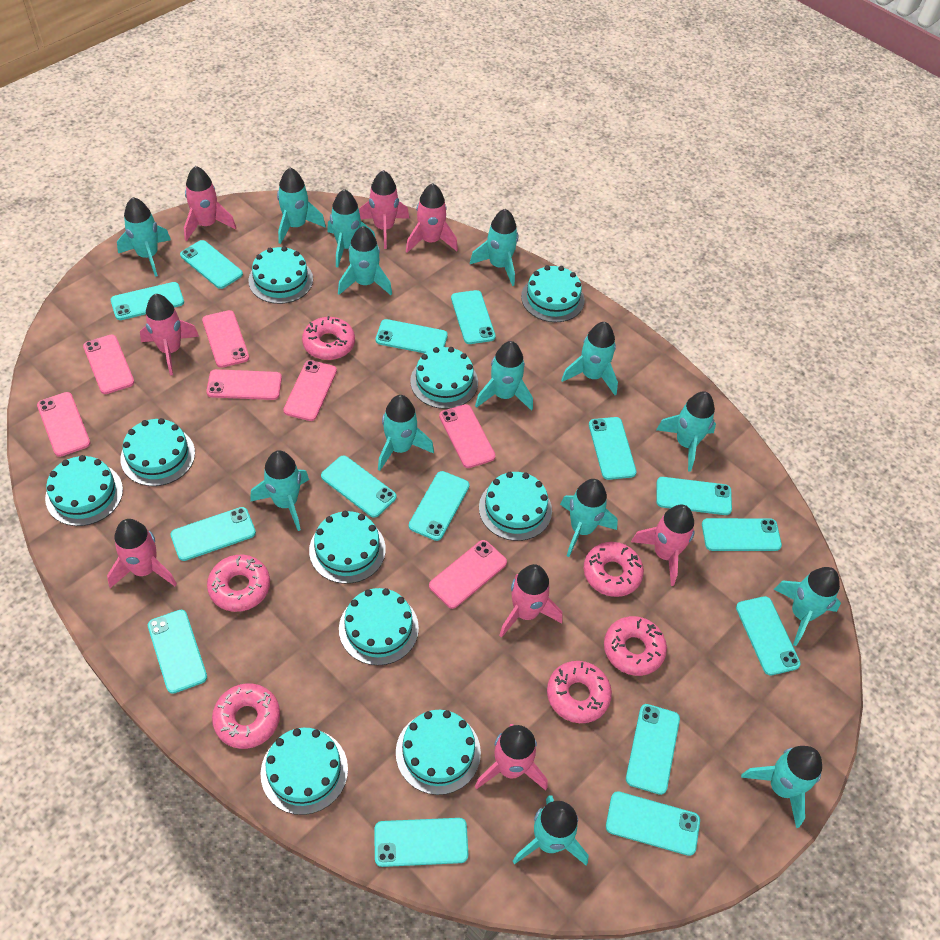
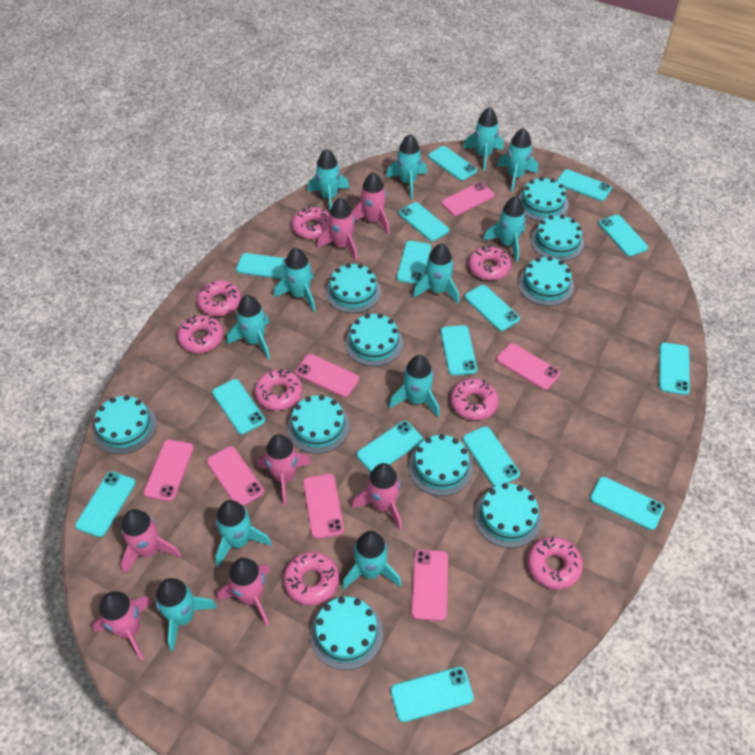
pink donut: [207,555,270,612] [212,683,280,749] [302,316,355,360] [547,661,612,723] [584,542,644,597] [604,616,667,676] = 6 -> [177,315,223,353] [197,280,241,316] [254,369,302,411] [283,552,339,605] [292,206,330,239] [450,378,499,420] [468,245,511,280] [527,537,583,589] = 8
pink rocket: [107,519,177,588] [140,294,199,375] [184,166,236,241] [359,170,409,249] [406,183,458,253] [475,724,548,790] [499,564,563,638] [631,504,695,586] = 8 -> [93,591,152,661] [121,509,181,575] [217,558,270,626] [258,434,312,505] [317,198,357,261] [352,172,390,234] [352,463,402,530] = 7
turquoise rocket: [117,197,171,277] [250,450,309,531] [277,168,326,244] [327,189,375,268] [338,226,392,295] [378,395,434,471] [470,209,518,286] [475,341,533,411] [513,795,589,865] [560,479,618,557] [561,322,618,395] [656,391,716,472] [741,746,822,828] [774,567,841,646] = 14 -> [156,578,217,651] [215,500,272,567] [227,295,270,360] [274,248,316,312] [307,149,350,210] [342,531,401,590] [386,134,427,199] [389,355,440,417] [413,243,459,304] [463,107,504,171] [483,196,526,262] [497,128,538,192] = 12

